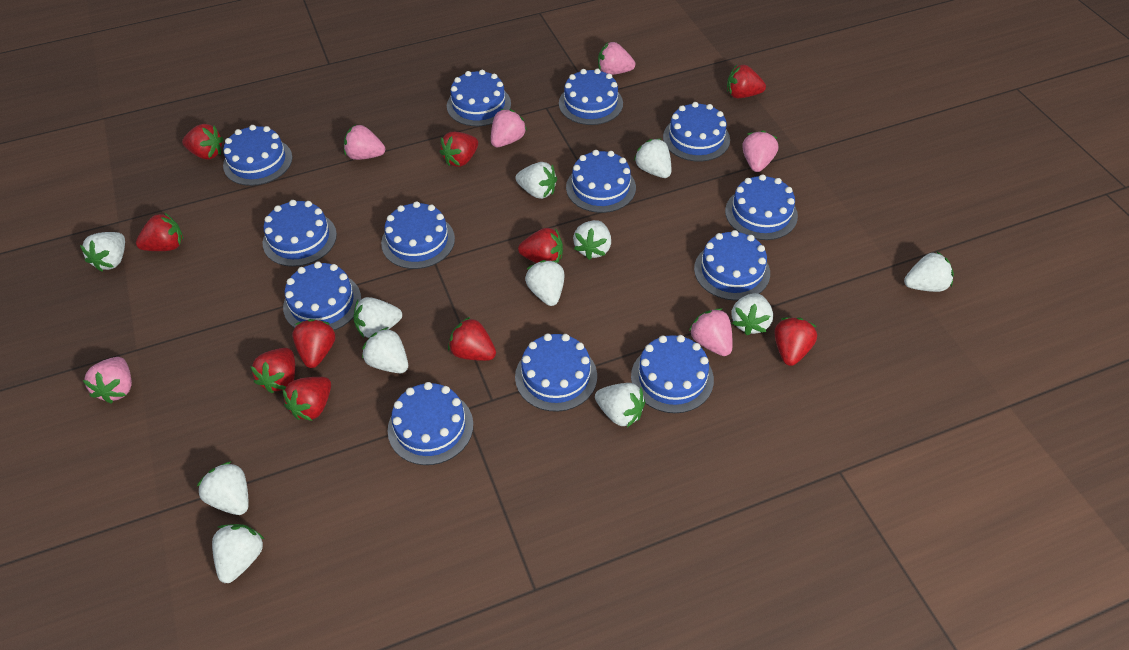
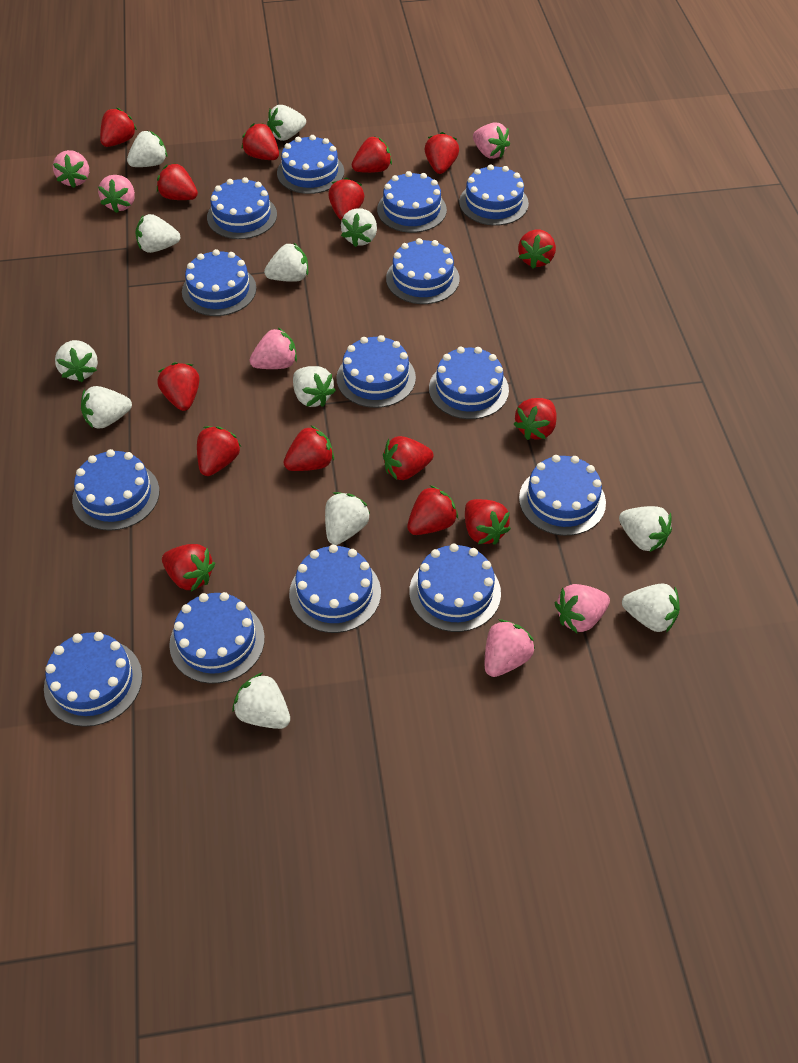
blue cake: [223,125,292,186] [263,200,337,267] [283,262,361,331] [381,201,455,269] [388,382,473,465] [447,70,511,126] [515,333,597,412] [559,69,623,125] [566,150,636,213] [631,335,714,413] [663,102,730,162] [694,230,770,300] [725,174,798,240] = 13 -> [44,632,142,727] [72,449,159,531] [169,592,265,684] [182,249,257,316] [207,177,277,239] [277,135,344,194] [289,544,381,633] [336,335,416,408] [377,171,447,233] [386,238,460,304] [409,544,501,632] [429,347,509,419] [459,164,529,226] [519,455,606,536] = 14
red strawberry: [136,213,183,251] [182,124,223,159] [250,348,295,393] [283,377,331,421] [292,319,336,368] [440,132,478,167] [448,317,496,361] [518,228,563,263] [727,65,766,98] [774,317,817,366] = 10 -> [100,108,137,147] [157,163,198,200] [157,362,199,411] [162,544,215,592] [197,426,241,476] [241,123,279,160] [283,425,334,471] [328,178,364,220] [352,136,392,173] [383,436,434,480] [407,485,458,535] [424,132,459,174] [465,499,511,545] [513,398,557,440] [518,230,556,269] = 15

